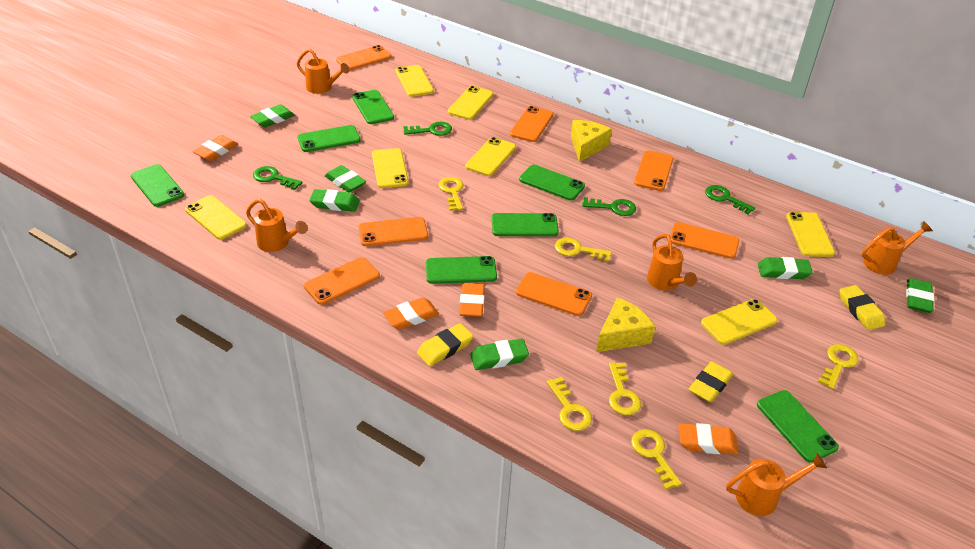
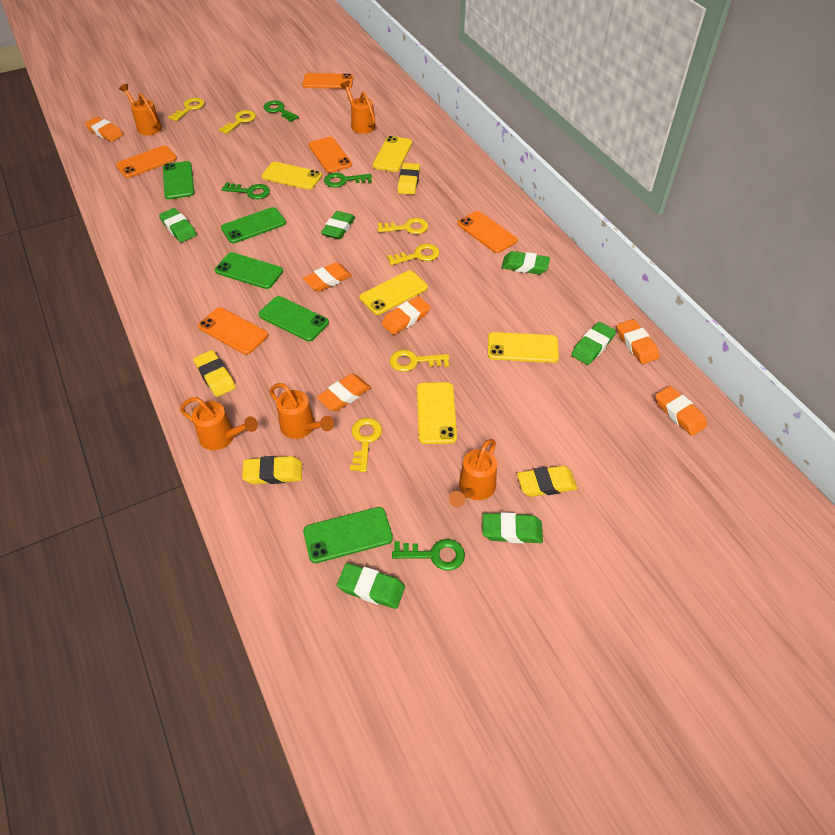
green phone: [131,164,184,207] [298,125,361,152] [352,90,394,124] [426,256,497,284] [492,213,559,236] [519,165,585,201] [757,390,839,463] = 7 -> [163,161,194,199] [215,252,283,289] [221,207,286,243] [259,296,329,341] [303,507,393,563] = 5
orange eraser: [192,135,238,161] [383,297,439,330] [459,283,485,317] [678,423,739,455] = 4 -> [85,117,124,142] [303,262,352,292] [317,374,371,411] [382,296,431,335] [617,319,659,364] [655,386,707,436] = 6
orange phone: [304,257,380,305] [336,45,392,70] [359,217,428,246] [510,106,553,142] [516,272,592,316] [634,151,673,191] [670,222,740,259] = 7 -> [116,146,177,178] [198,307,268,355] [303,73,353,89] [309,137,352,173] [457,211,517,253] = 5
yellow cheese: [571,120,612,162] [596,297,655,352] = 2 -> none = 0
yellow eraser: [417,323,473,366] [689,361,733,403] [839,285,885,330] = 3 -> [193,350,236,397] [242,456,302,484] [398,163,420,195] [517,466,577,497] = 4
yellow phone: [185,195,247,240] [372,148,409,188] [396,65,434,97] [448,86,493,120] [465,137,516,176] [701,299,777,345] [786,212,835,257] = 7 -> [261,162,322,190] [360,270,428,315] [373,136,412,172] [417,382,457,444] [488,332,559,363] = 5

